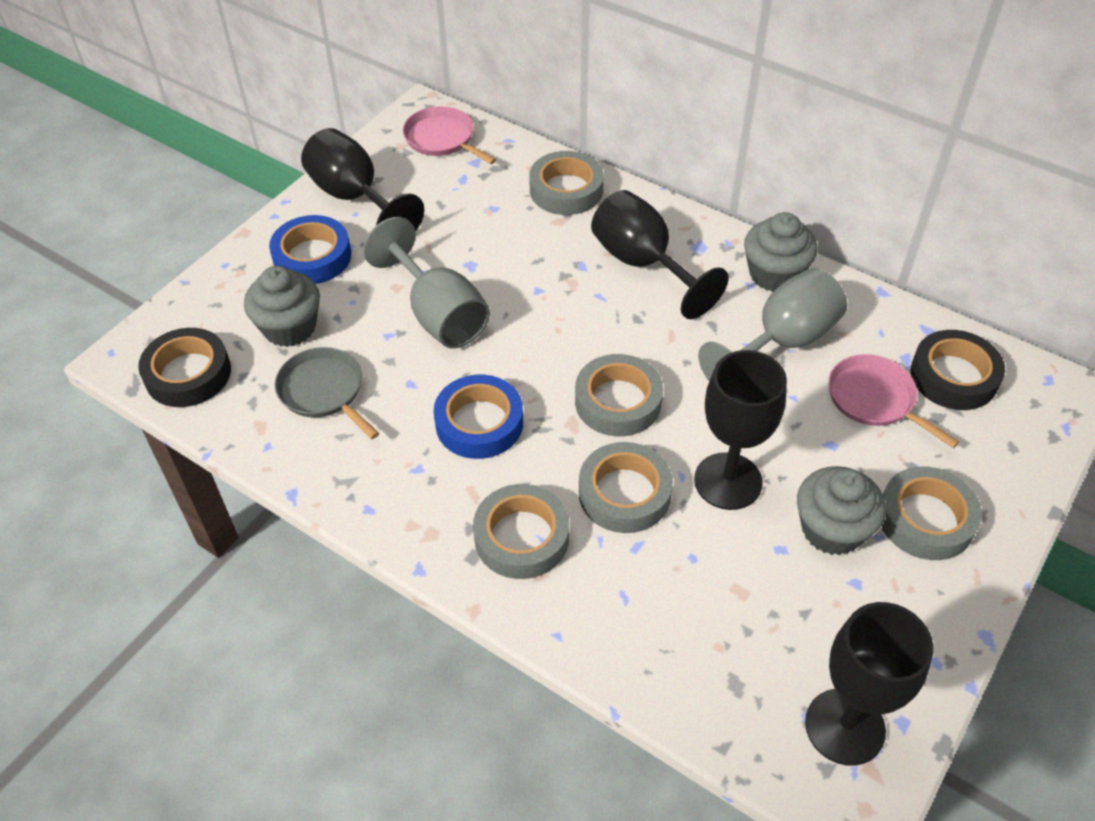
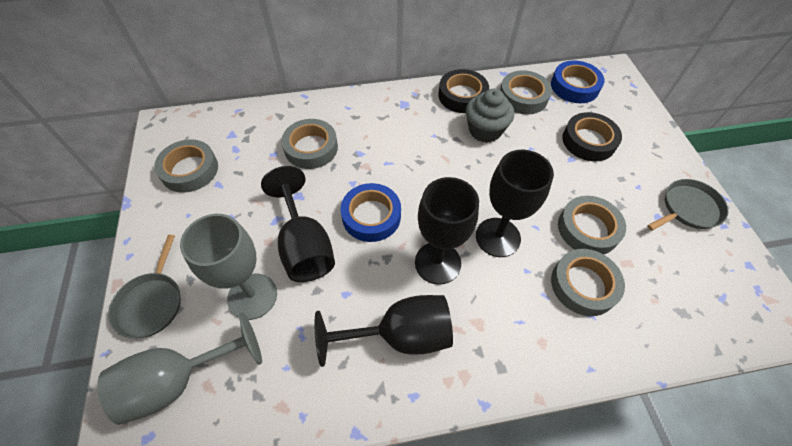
grey cupcake: [244,266,320,347] [744,212,818,292] [797,466,886,555] = 3 -> [466,89,514,143] = 1
grey pan: [275,347,379,439] = 1 -> [108,235,181,338] [647,179,729,231] = 2
pink pan: [403,106,496,164] [828,354,959,448] = 2 -> none = 0

